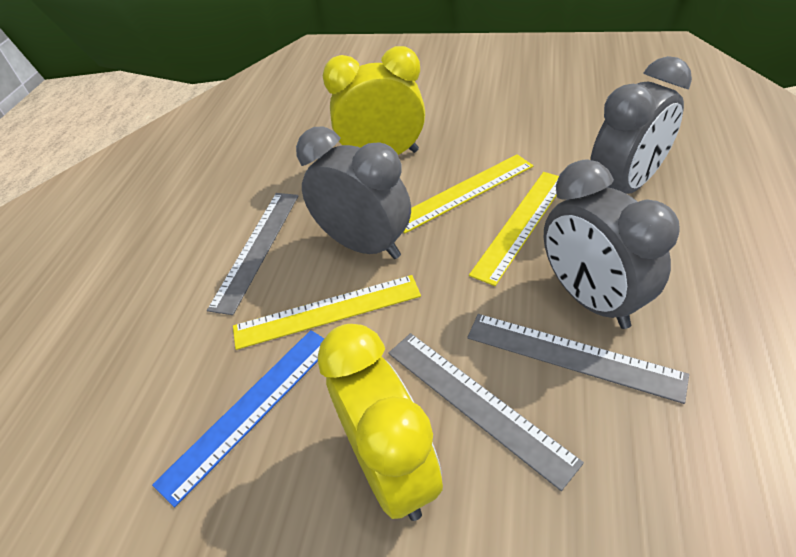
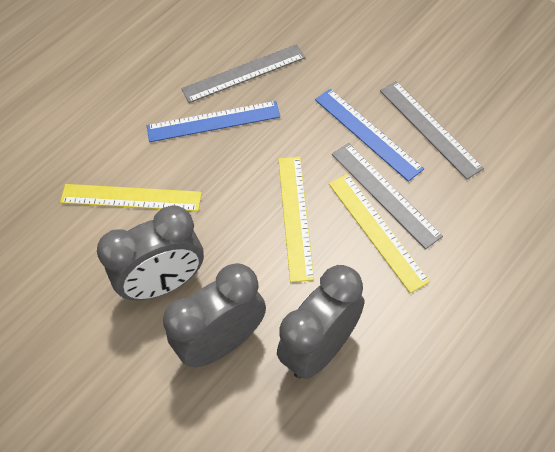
blue ruler: [152,330,324,507] = 1 -> [147,101,280,142] [315,89,424,182] = 2
yellow clock: [318,324,443,521] [323,46,425,155] = 2 -> none = 0

